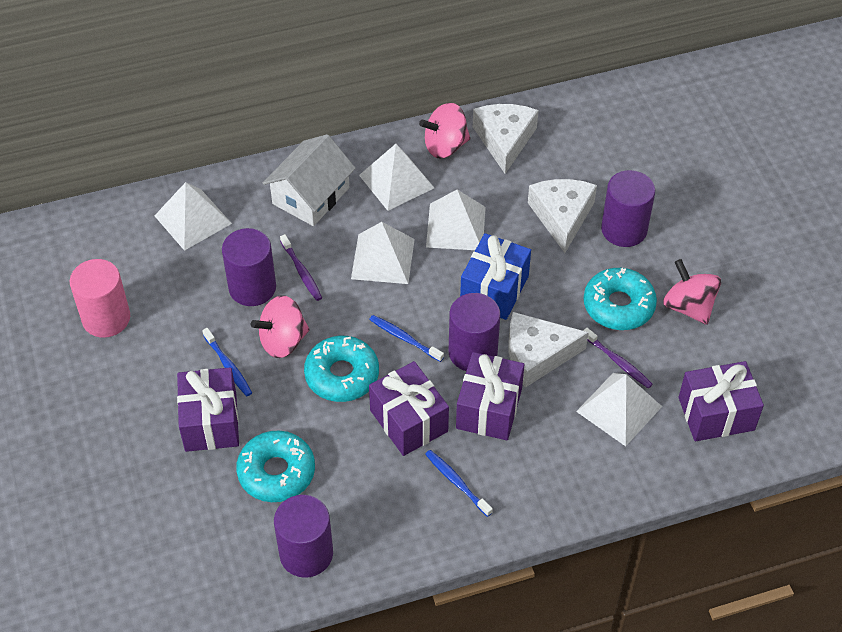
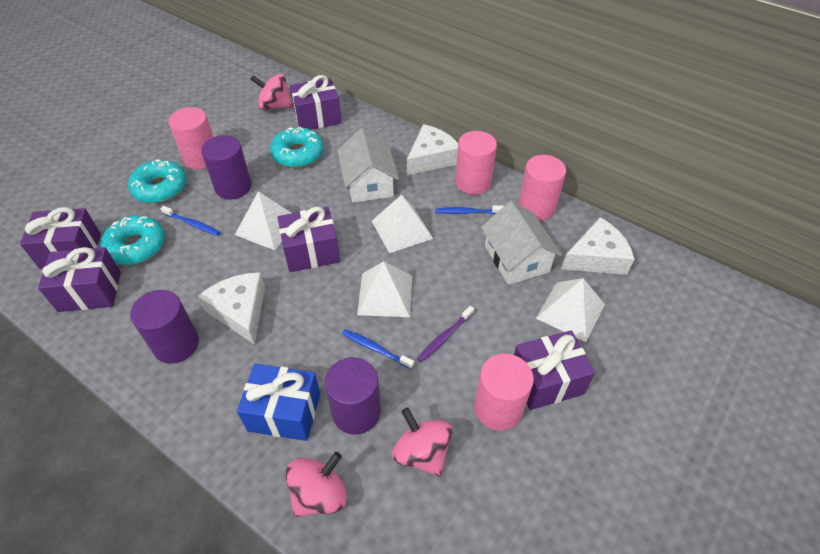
pink cylinder: [70,259,130,338] = 1 -> [169,107,213,169] [455,131,497,195] [474,353,534,430] [518,155,566,220] = 4
purple cylinder: [222,228,276,306] [274,495,333,578] [449,293,500,371] [601,170,655,247] = 4 -> [130,290,199,364] [201,135,252,200] [325,357,381,435] = 3
purple gift: [177,367,239,452] [369,361,449,456] [456,352,524,440] [679,361,764,441] = 4 -> [20,207,101,269] [38,247,121,312] [277,207,340,272] [290,75,342,130] [514,330,595,410] = 5
purple toothbrush: [280,234,322,301] [583,328,653,389] = 2 -> [417,306,474,362] = 1
white house: [263,134,356,226] = 1 -> [337,128,399,203] [481,201,562,285] = 2
white pyramid: [154,182,232,251] [351,222,415,284] [359,144,434,211] [426,190,486,250] [576,373,662,446] = 5 -> [235,191,291,250] [357,261,412,317] [372,195,433,253] [536,278,605,342] = 4

